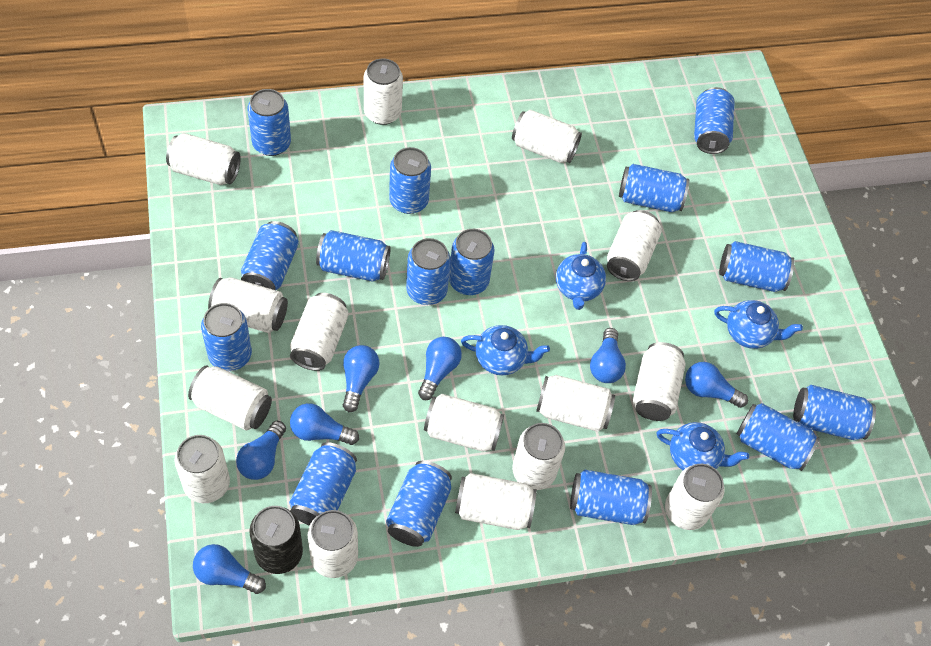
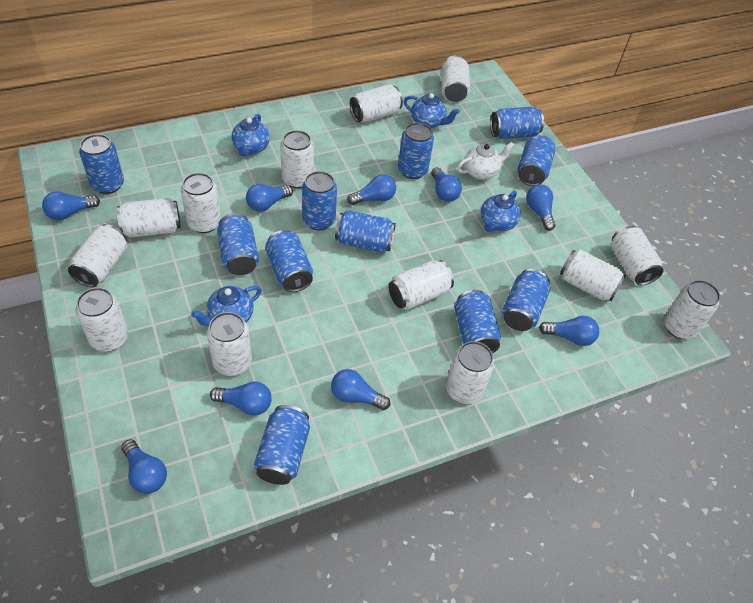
black can: [249,506,303,574] = 1 -> none = 0
blue can: [201,303,252,371] [241,221,299,290] [247,89,291,156] [289,442,357,526] [316,230,391,282] [386,461,452,547] [389,147,431,214] [406,238,451,305] [449,229,495,295] [570,470,652,525] [619,164,689,212] [694,87,735,154] [719,241,794,292] [736,403,820,471] [793,385,876,440] = 15 -> [79,134,124,194] [217,213,259,275] [254,405,310,485] [265,230,313,292] [302,171,337,230] [335,210,396,252] [398,122,434,179] [454,290,501,354] [490,106,544,139] [502,269,550,331] [518,135,556,186] = 11
blue light bulb: [193,544,266,594] [236,421,286,480] [290,403,359,445] [343,345,380,412] [418,337,462,400] [590,328,626,383] [685,362,748,408] = 7 -> [42,191,100,220] [121,439,167,494] [210,381,271,416] [246,184,293,212] [331,369,390,410] [347,174,396,205] [431,167,462,202] [526,184,555,231] [539,316,599,346] = 9
white can: [166,133,241,185] [175,435,230,503] [188,365,272,430] [208,277,288,333] [290,293,349,371] [308,510,358,578] [364,58,403,125] [424,394,504,452] [455,473,537,530] [512,109,582,163] [512,423,565,490] [536,375,615,432] [607,210,662,281] [632,342,685,421] [665,464,725,530] = 15 -> [68,224,128,287] [76,287,128,352] [117,198,181,238] [181,173,221,233] [207,312,252,376] [280,130,314,188] [350,84,403,123] [389,260,454,310] [442,55,470,102] [446,341,494,404] [560,249,626,301] [611,226,664,285] [664,280,720,339] = 13
white teapot: none = 0 -> [457,142,514,180] = 1

